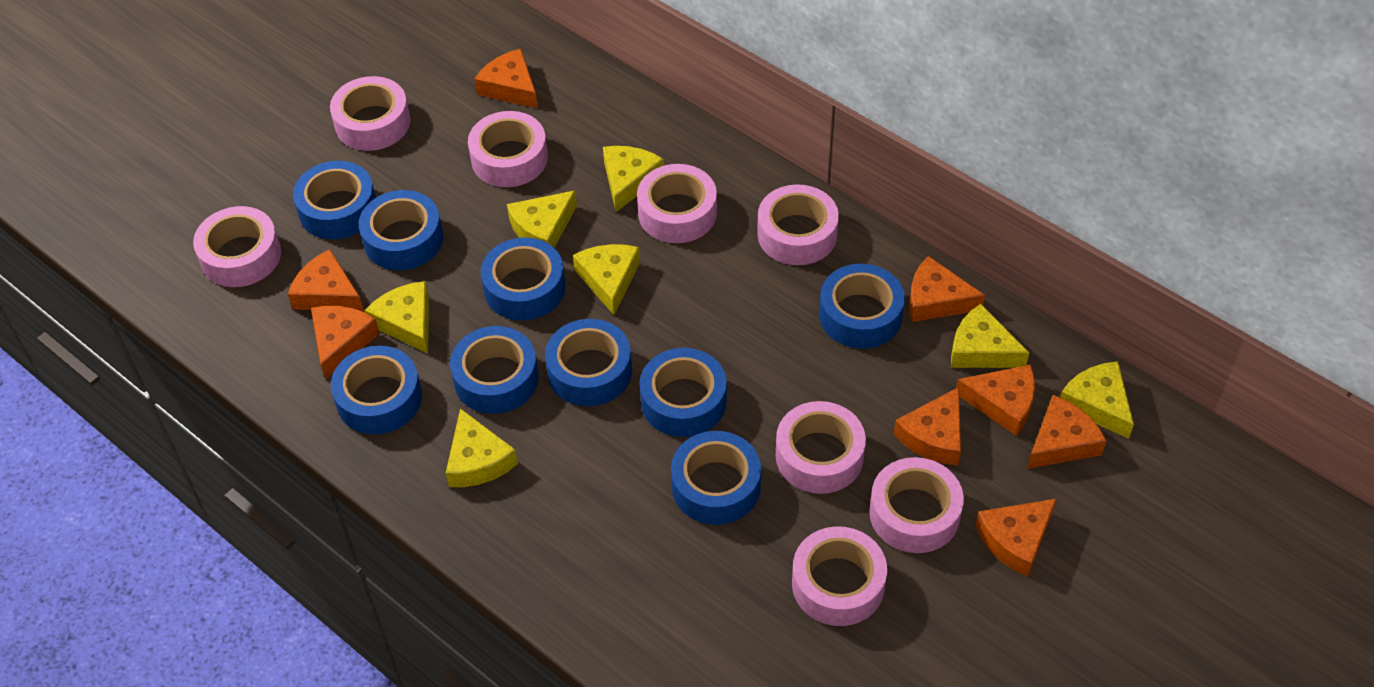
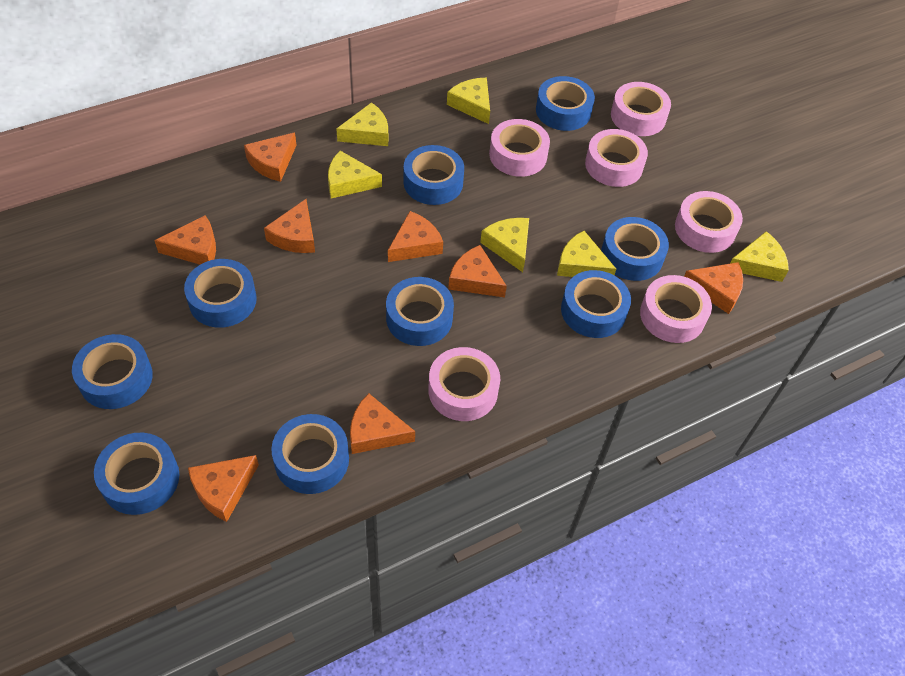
pink tape: [193,206,281,287] [330,76,411,151] [468,111,548,187] [637,164,717,243] [757,184,839,265] [776,401,866,494] [792,526,887,626] [869,457,964,553] = 8 -> [428,347,500,421] [489,119,550,177] [585,129,648,187] [611,82,671,136] [640,275,712,343] [675,191,743,253] = 6
yellow cheese: [365,281,429,354] [446,408,518,487] [507,190,577,248] [573,244,640,315] [603,146,664,212] [951,304,1029,368] [1060,361,1134,439] = 7 -> [328,151,382,198] [336,102,388,146] [447,78,490,124] [480,218,529,272] [557,231,616,277] [730,231,789,282] = 6

